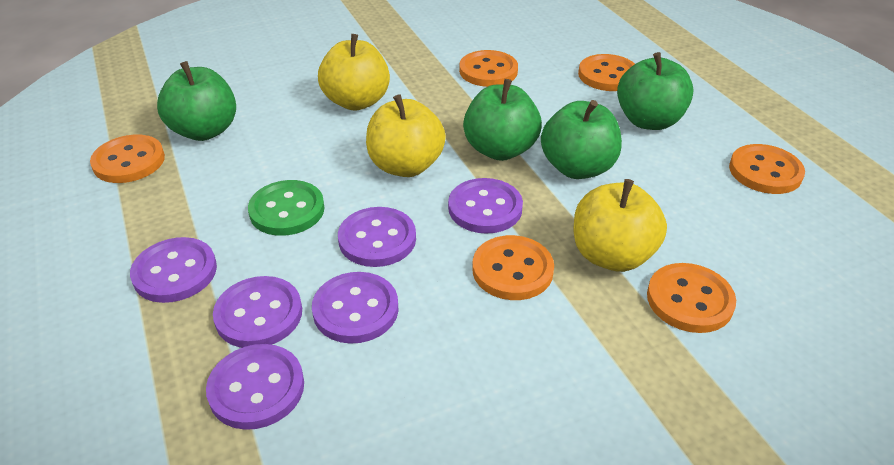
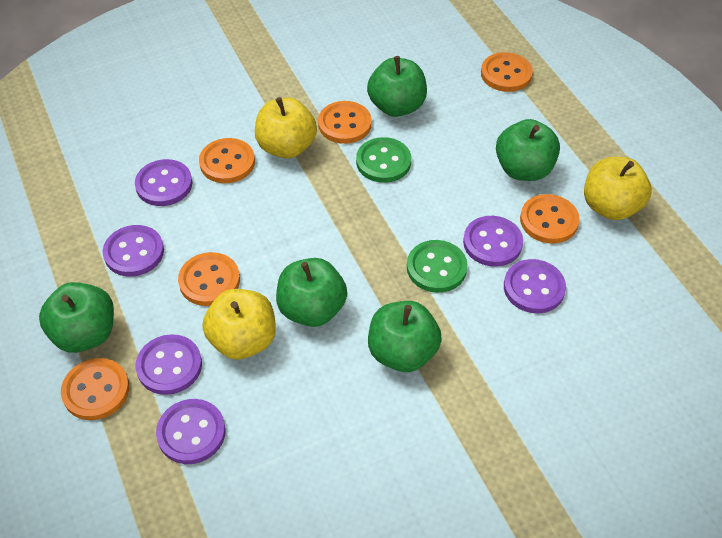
green apple: [157,61,236,141] [463,79,542,161] [541,100,622,179] [617,52,694,130] = 4 -> [39,282,114,353] [276,258,347,327] [367,56,427,117] [368,301,442,372] [496,119,560,181] = 5
green button: [248,180,324,236] = 1 -> [356,137,411,183] [407,240,467,293] = 2

